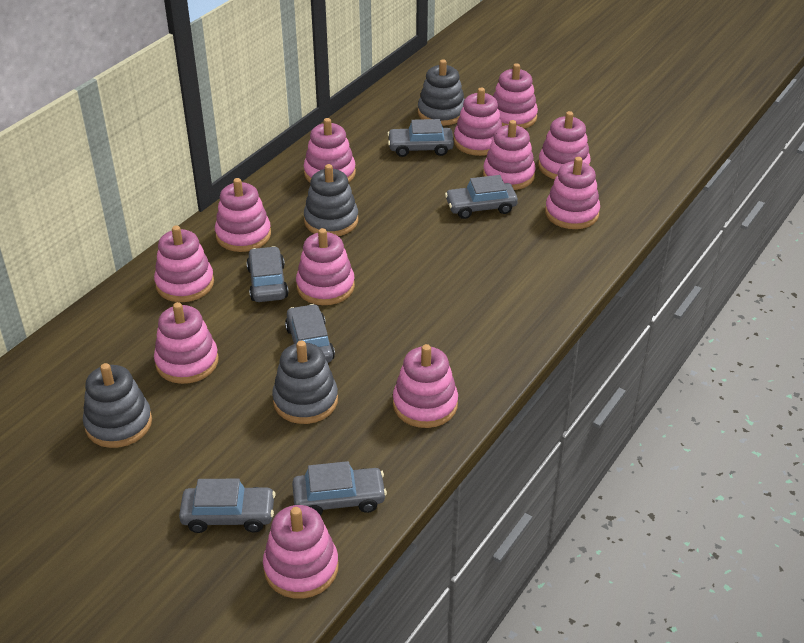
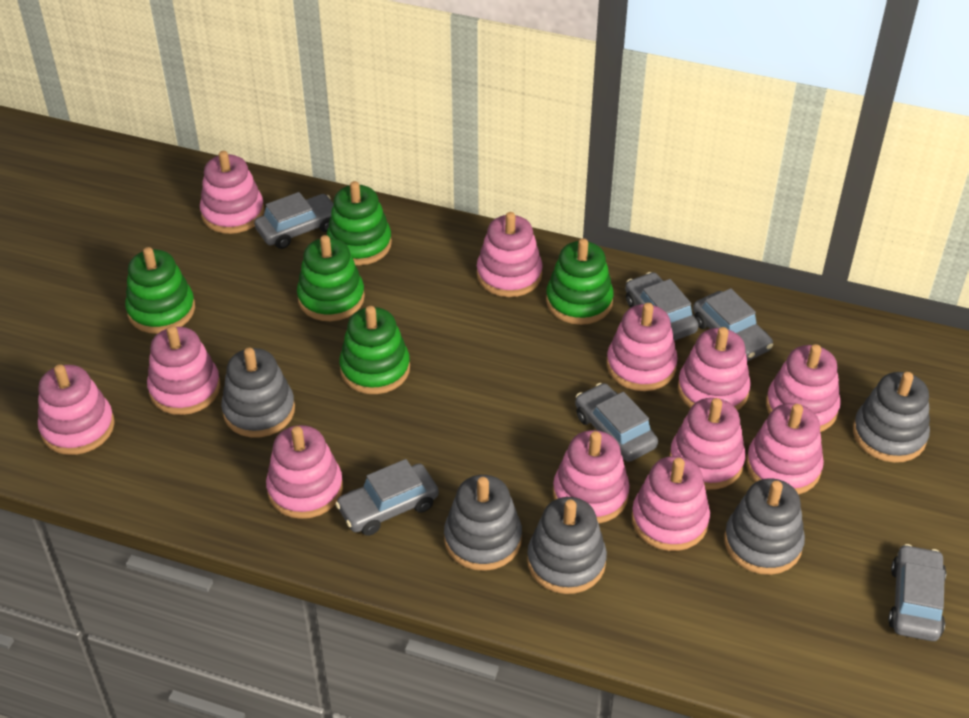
green stacking toy: none = 0 -> [125,247,195,334] [297,235,365,321] [327,181,392,265] [339,306,410,394] [546,238,614,325] = 5
grey stacking toy: [83,363,152,448] [272,341,338,424] [304,164,358,236] [418,59,465,126] = 4 -> [221,348,295,437] [444,475,522,571] [527,497,607,594] [724,478,805,575] [853,372,930,463] = 5

